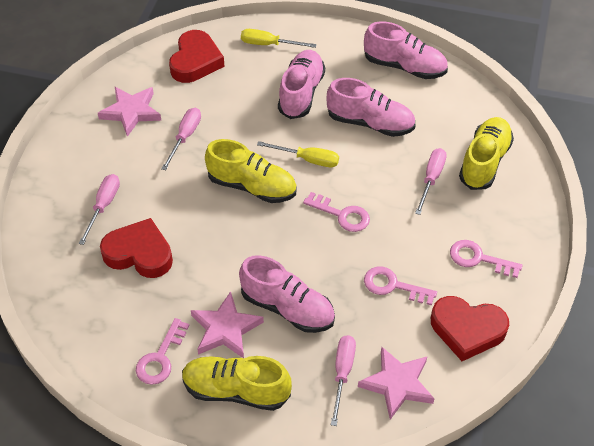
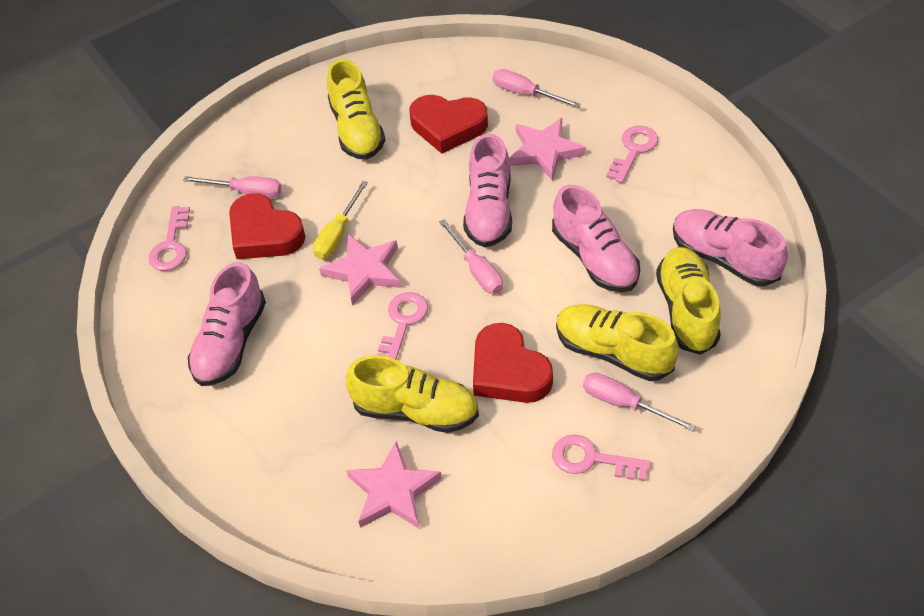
yellow screwdriver: [241,29,317,48] [257,141,339,167] = 2 -> [313,181,368,259] = 1
yellow shoe: [182,356,292,411] [205,139,297,203] [459,117,514,190] = 3 -> [327,59,385,160] [346,355,479,433] [556,304,679,381] [656,247,721,355] = 4

